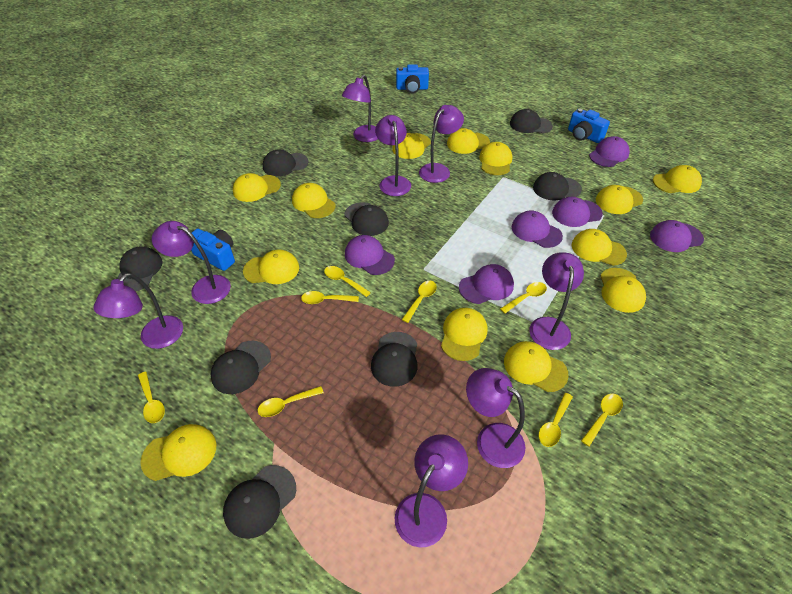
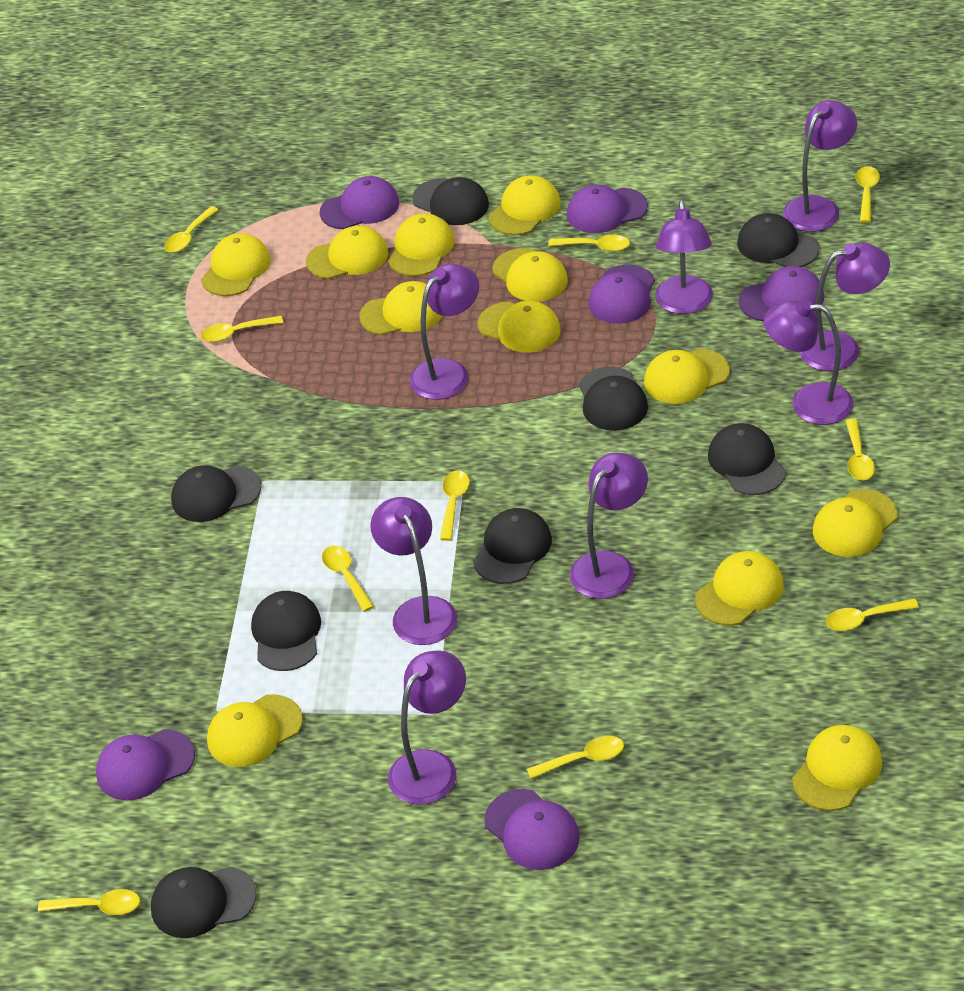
blue camera: [191,229,235,271] [396,64,429,93] [568,109,610,143] = 3 -> none = 0
yellow cap: [140,424,217,481] [233,173,281,202] [243,249,299,284] [292,183,336,218] [392,133,431,159] [441,308,487,361] [447,128,490,154] [479,142,512,175] [504,341,569,392] [572,229,627,266] [596,185,643,214] [600,268,646,313] [653,165,702,193] = 13 -> [201,233,271,296] [207,694,303,767] [306,226,389,279] [359,281,442,335] [388,213,455,276] [477,301,561,353] [489,175,561,235] [492,248,568,302] [644,349,730,404] [695,551,784,626] [792,725,882,811] [813,489,897,557] = 12
yellow spoon: [138,372,165,423] [258,386,324,417] [301,291,359,304] [324,266,371,297] [402,281,437,323] [500,282,547,314] [539,393,573,447] [581,393,623,447] = 8 -> [38,889,140,915] [164,206,218,253] [201,316,283,342] [322,546,374,612] [440,471,470,541] [527,736,624,779] [548,235,630,252] [826,599,919,631] [846,419,875,480] [855,166,880,223] = 10

